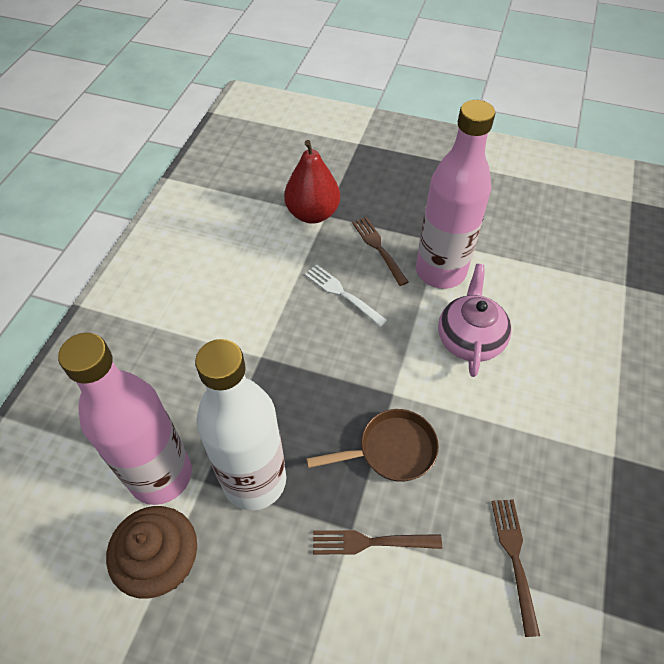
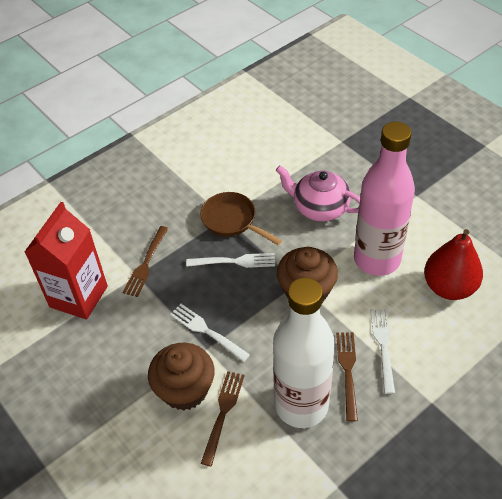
brown cupcake: [106,506,197,599] = 1 -> [148,343,215,411] [277,247,338,303] = 2
pink bottle: [58,333,192,505] [416,100,495,289] = 2 -> [354,122,415,276] = 1
red carton: none = 0 -> [25,202,108,319] = 1
white fork: [305,264,388,327] = 1 -> [170,304,250,362] [186,253,275,268] [370,309,395,394] = 3

